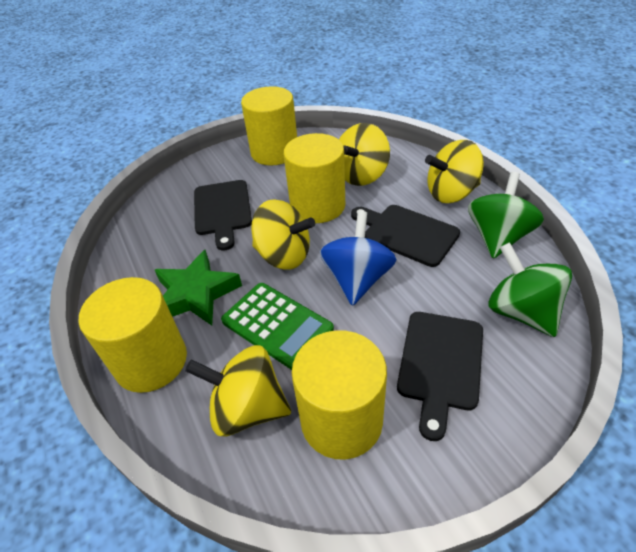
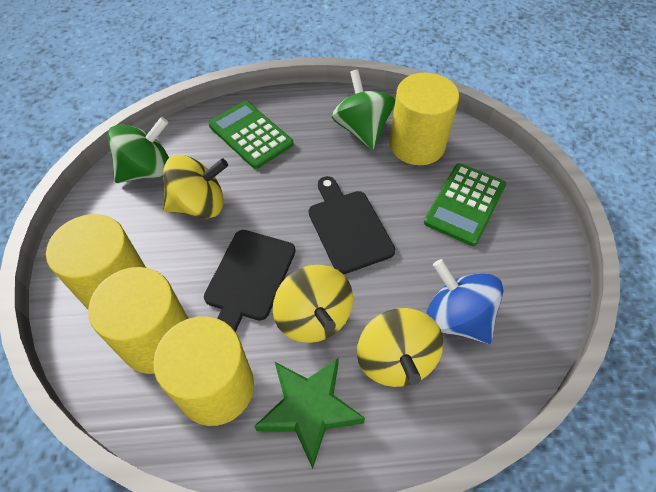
black cutting board: [194,180,252,251] [351,205,460,267] [397,312,483,441] = 3 -> [204,230,296,332] [309,176,395,274] = 2
green calculator: [221,283,334,370] = 1 -> [208,101,294,169] [424,163,506,246] = 2
yellow spinning top: [185,345,291,436] [251,199,315,270] [339,123,390,186] [425,140,484,203] = 4 -> [163,155,228,218] [273,265,353,343] [357,308,444,387] = 3

